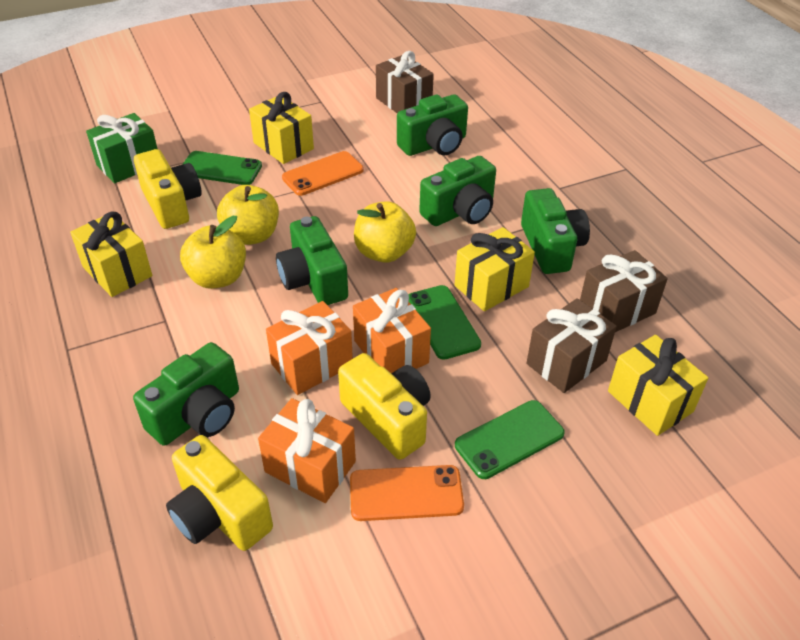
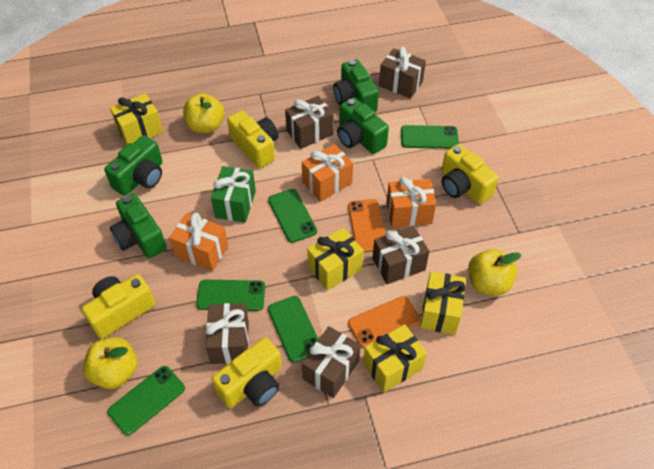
brown gift: [376,51,434,113] [526,298,617,393] [580,250,668,332] = 3 -> [205,303,249,364] [285,96,334,149] [302,326,360,398] [372,226,430,284] [379,47,426,99] = 5
green camera: [133,342,239,446] [276,216,348,305] [397,94,468,156] [419,156,496,226] [521,188,590,274] = 5 -> [104,135,163,196] [110,193,167,258] [333,59,379,112] [337,97,389,154] = 4
green phone: [182,151,262,185] [409,285,481,360] [455,400,565,479] = 3 -> [108,366,185,436] [196,280,265,311] [268,189,317,243] [268,296,319,363] [401,125,459,149] = 5
yellow camera: [134,149,202,229] [166,435,273,551] [338,353,431,460] = 3 -> [82,274,155,339] [212,337,282,408] [227,110,278,168] [441,144,499,204] = 4

